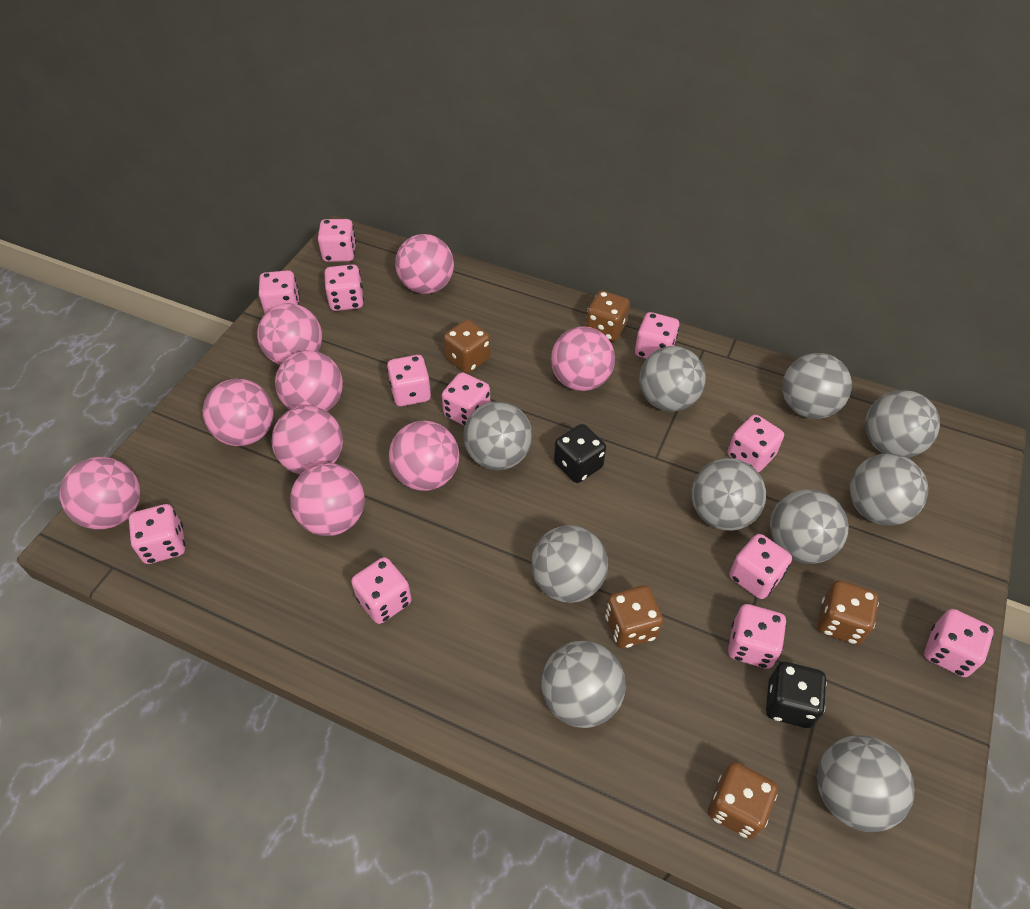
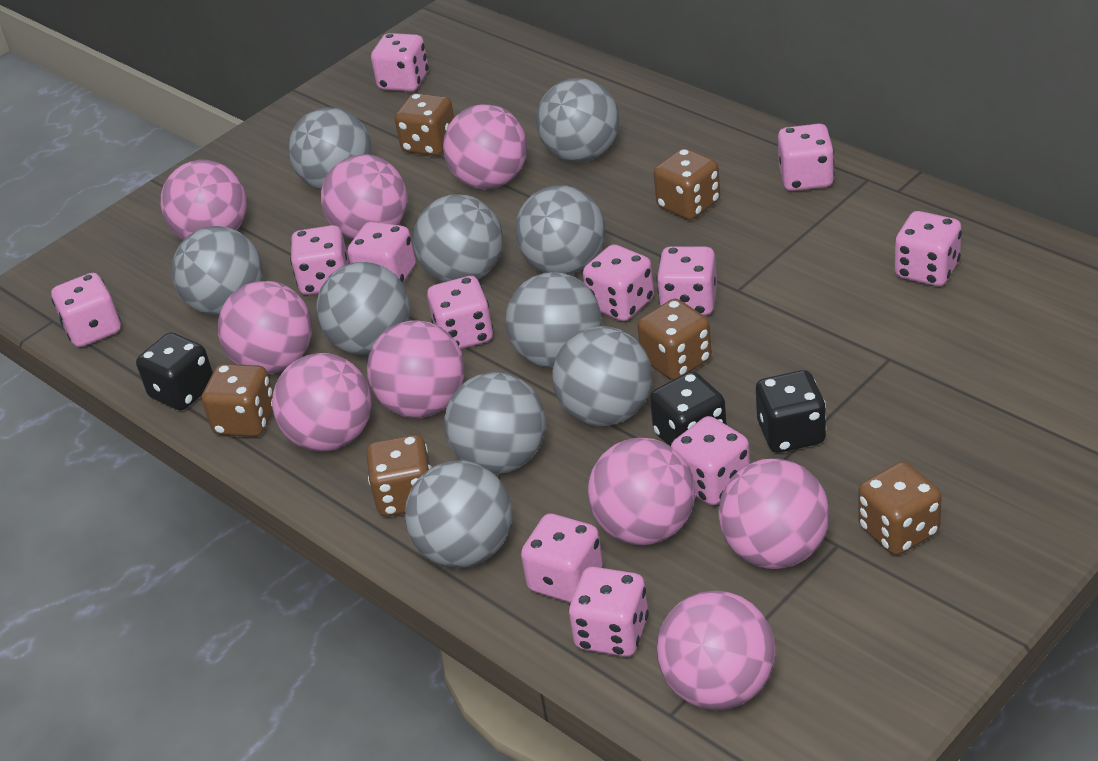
black dice: [554,424,606,483] [766,662,827,728] = 2 -> [136,333,213,410] [650,372,727,446] [756,370,827,453] = 3
brown dice: [443,319,491,373] [586,291,630,341] [605,585,663,648] [708,762,778,839] [818,580,879,645] = 5 -> [202,364,273,437] [366,434,432,517] [395,93,454,156] [637,299,712,380] [653,148,720,220] [858,462,942,555] = 6

